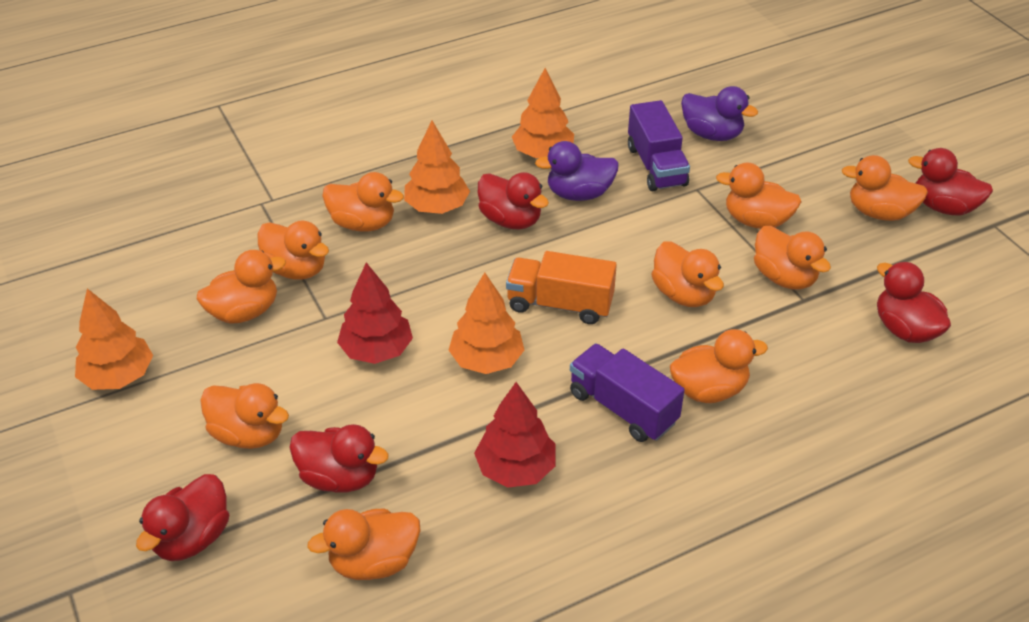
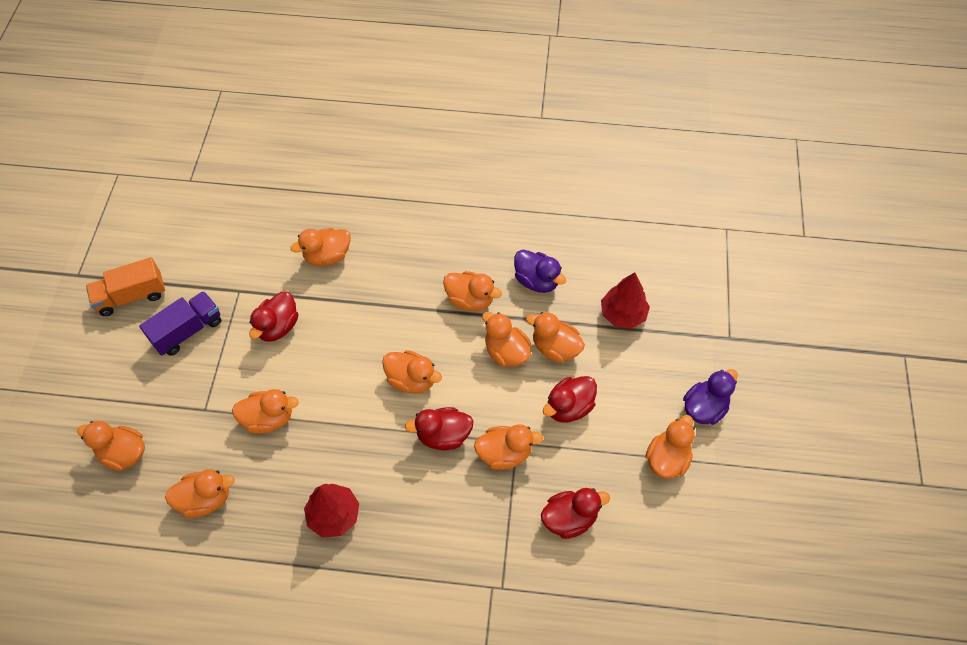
orange tree: [75,289,153,390] [404,121,470,214] [449,272,524,374] [512,68,574,158] = 4 -> none = 0
purple truck: [570,343,685,442] [628,100,690,191] = 2 -> [139,291,221,356] = 1
red duck: [136,474,229,561] [289,424,389,493] [478,172,549,230] [877,262,951,343] [908,148,993,216] = 5 -> [249,291,298,342] [405,407,474,450] [541,488,610,539] [543,376,597,423] = 4

